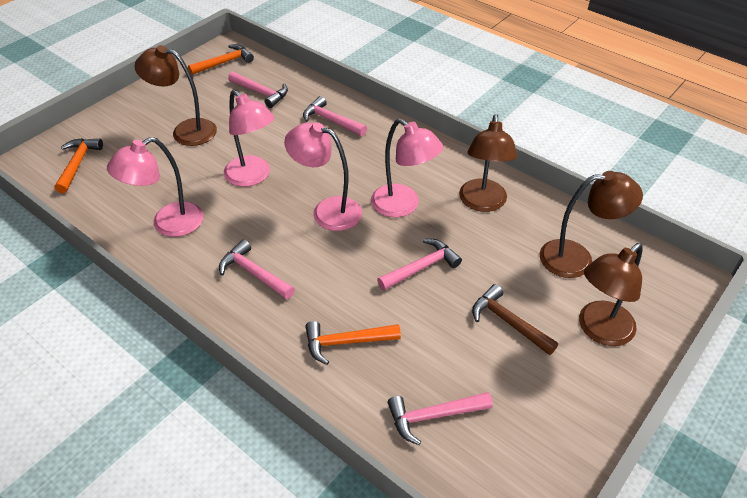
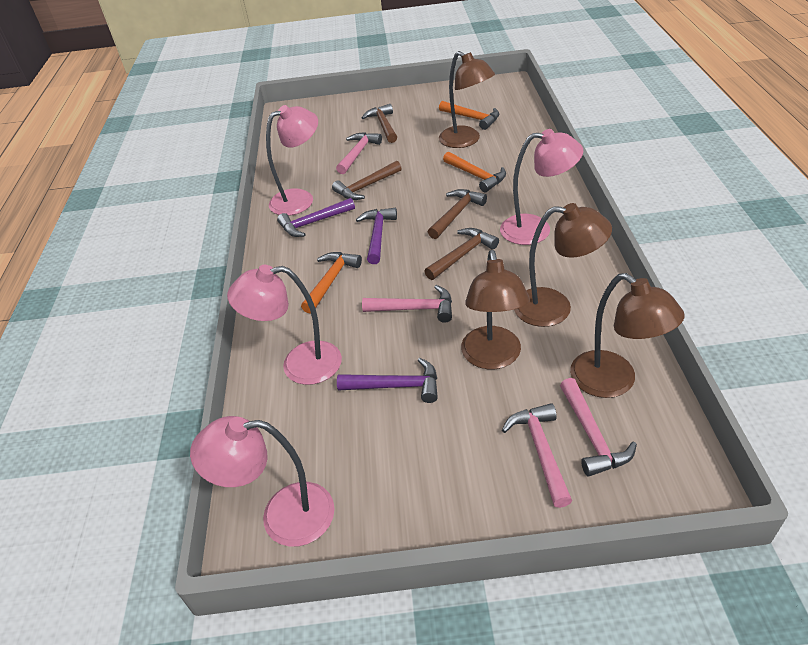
brown hammer: [472,284,558,355] = 1 -> [332,161,402,200] [362,104,397,143] [424,228,499,280] [428,189,487,239] = 4
pink hammer: [219,239,295,299] [228,72,288,108] [303,96,367,136] [377,239,462,291] [388,392,493,445] = 5 -> [336,132,382,174] [362,285,452,323] [502,403,572,508] [560,378,637,476] = 4
purple hammer: none = 0 -> [277,198,355,237] [337,358,438,403] [356,208,397,264] = 3

